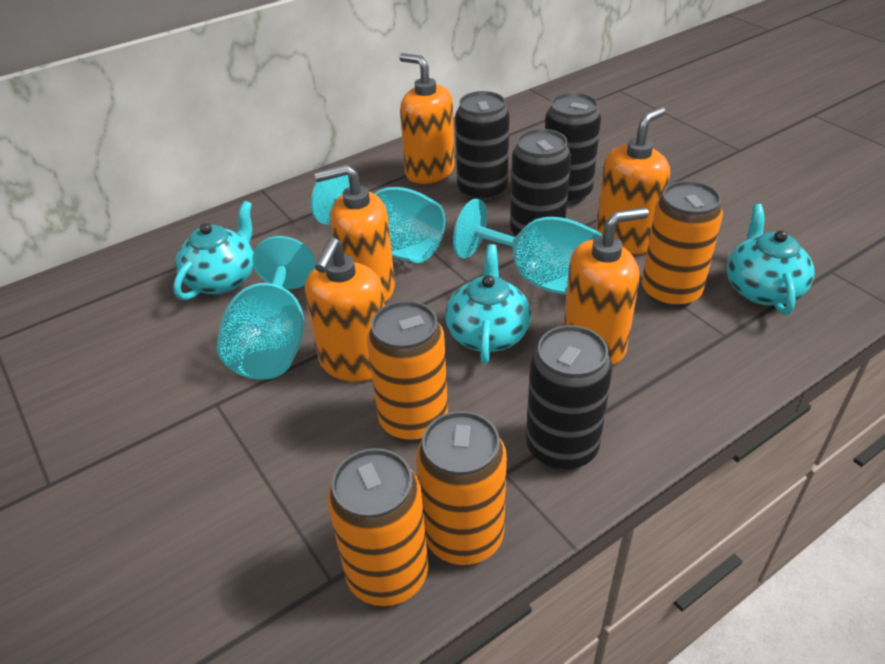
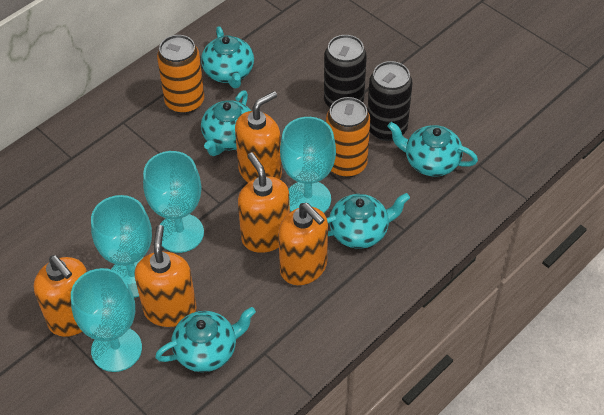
black can: [455,91,510,202] [510,129,571,236] [526,325,613,471] [545,92,601,205] = 4 -> [324,35,367,108] [367,61,413,141] = 2
orange can: [328,448,428,606] [367,301,448,442] [416,411,507,565] [642,181,723,308] = 4 -> [157,35,204,114] [326,97,370,178] = 2
turquoise goblet: [217,236,316,380] [311,175,445,263] [453,199,602,295] = 3 -> [71,268,142,372] [91,195,152,298] [143,151,204,253] [280,117,336,213] = 4
turquoise teapot: [173,201,254,300] [445,244,531,364] [726,204,814,315] = 3 -> [155,307,256,372] [201,26,254,89] [201,90,251,156] [327,193,410,249] [387,122,478,177] = 5

